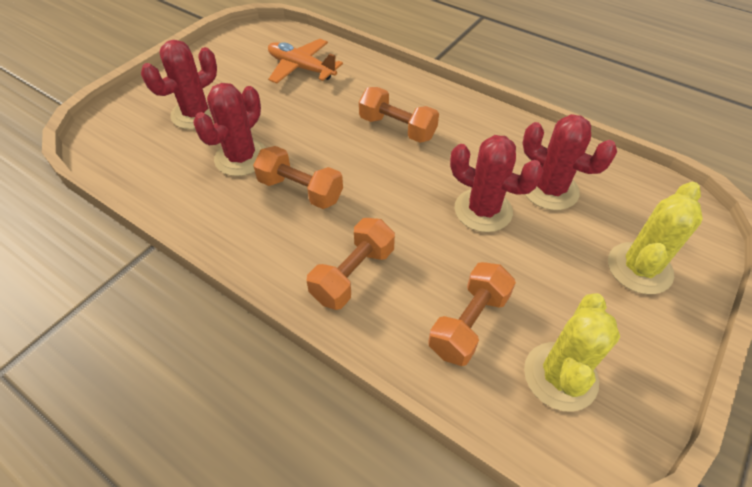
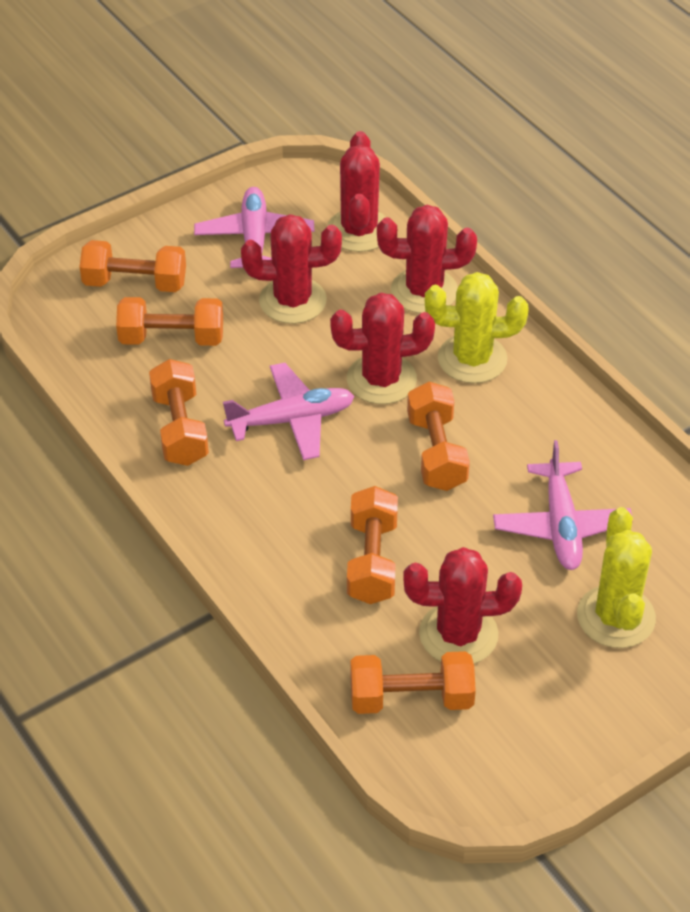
orange dumbbell: [253,146,343,209] [307,218,395,310] [359,87,439,143] [428,262,516,366] = 4 -> [80,240,186,292] [116,297,223,346] [149,359,209,466] [347,486,398,604] [350,651,476,714] [407,382,470,491] = 6
orange plane: [268,39,343,84] = 1 -> none = 0
pink plane: none = 0 -> [194,187,314,268] [223,363,354,460] [493,440,633,570] = 3
red cactus: [141,40,217,130] [193,83,266,176] [450,135,543,232] [523,114,617,210] = 4 -> [241,214,342,324] [327,131,386,252] [330,293,435,404] [377,205,477,313] [403,547,522,664] = 5

